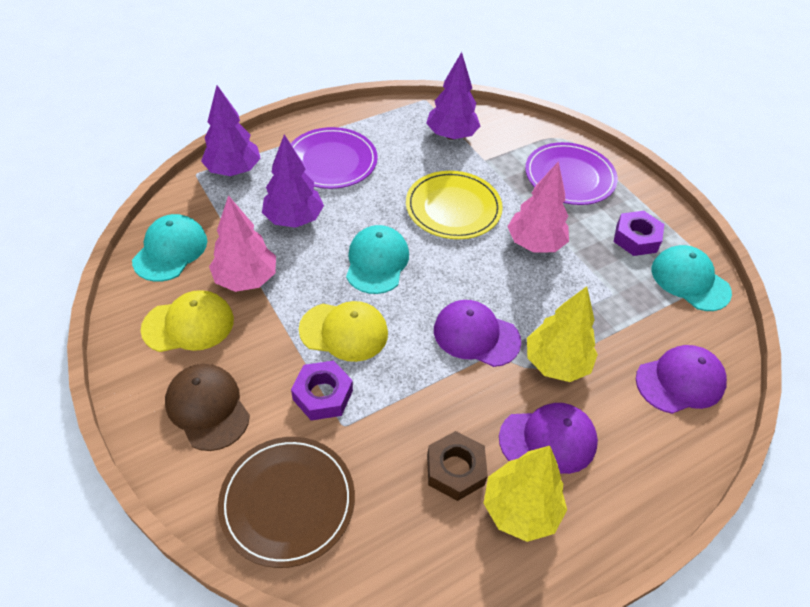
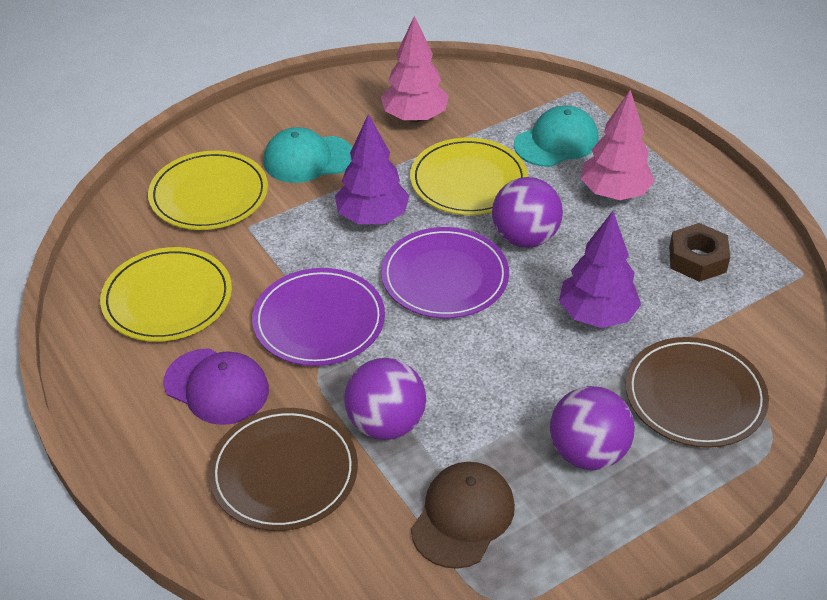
brown plate: [218,437,355,568] = 1 -> [208,408,358,531] [625,337,769,448] = 2
purple ball: none = 0 -> [344,358,426,440] [492,177,563,248] [550,386,635,470] = 3
purple cap: [434,300,521,367] [499,403,598,474] [636,345,727,414] = 3 -> [164,348,269,425] = 1
purple nut: [291,361,353,421] [614,211,664,256] = 2 -> none = 0
purple tree: [201,85,261,176] [262,134,324,228] [426,52,480,140] = 3 -> [335,114,409,224] [559,211,641,328] = 2
turquoise cap: [132,214,207,282] [346,225,409,294] [652,245,732,311] = 3 -> [263,127,353,183] [514,106,599,167] = 2
yellow cap: [141,290,234,352] [299,301,388,362] = 2 -> none = 0
yellow plate: [406,171,503,239] = 1 -> [100,247,232,342] [148,151,268,230] [410,138,528,215] = 3
yellow tree: [484,446,567,542] [527,286,598,382] = 2 -> none = 0

